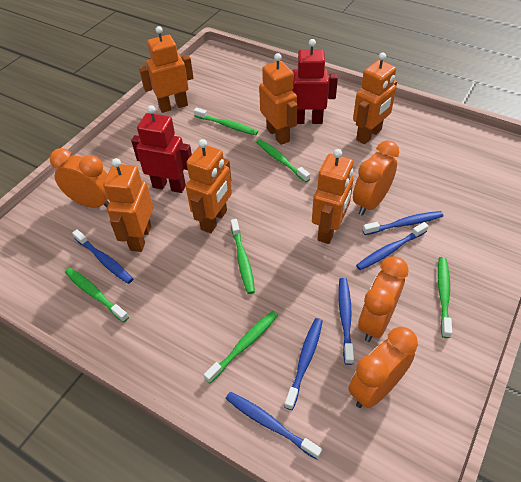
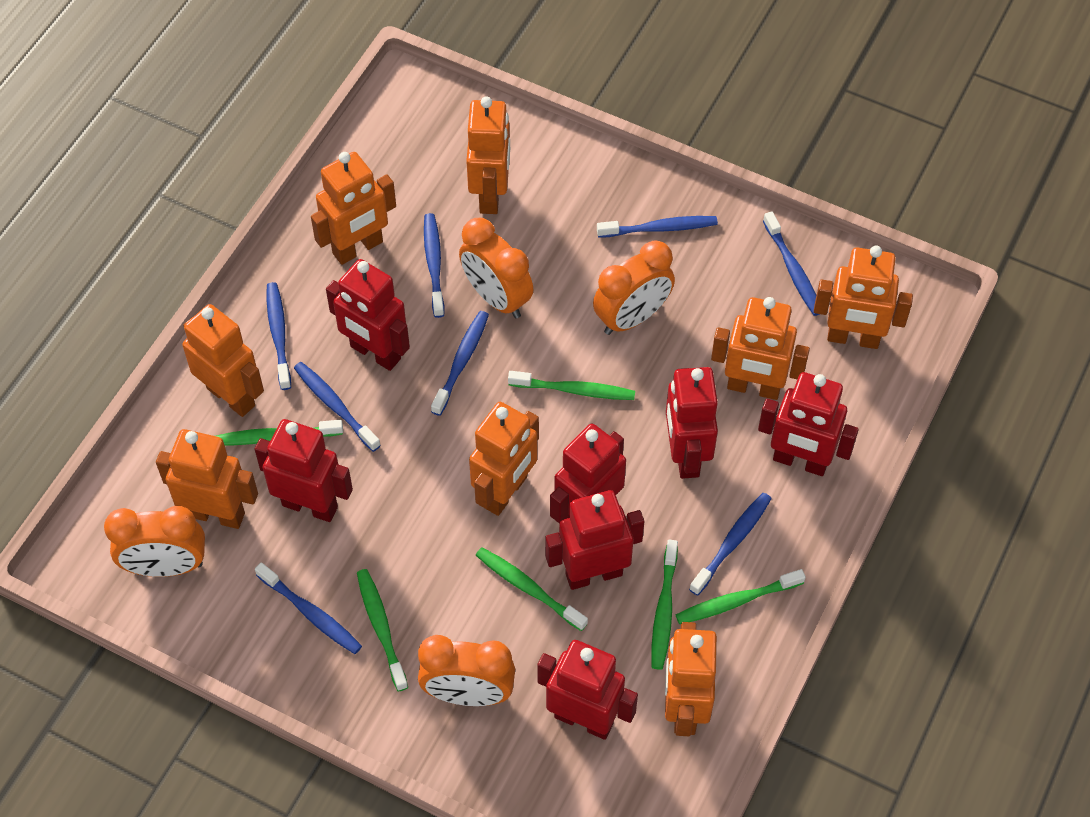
blue toothbrush: [72,229,133,284] [226,392,322,460] [284,318,323,410] [338,278,354,365] [356,222,429,270] [363,211,443,235] = 6 -> [255,562,362,654] [267,282,291,390] [294,362,381,452] [424,213,444,318] [431,311,489,416] [597,216,718,238] [689,493,772,596] [763,211,819,316] = 8
orange robot: [103,158,153,252] [139,26,193,113] [186,139,232,233] [259,53,298,145] [312,149,354,244] [353,52,397,144] = 6 -> [156,429,258,529] [182,304,264,417] [311,152,396,265] [466,96,510,214] [469,402,539,516] [665,622,717,736] [711,297,810,400] [814,245,913,349] = 8
red robot: [131,105,192,193] [292,39,338,124] = 2 -> [255,419,353,522] [326,259,410,371] [537,640,638,740] [545,490,644,590] [550,424,626,523] [666,367,718,479] [758,372,859,476] = 7

